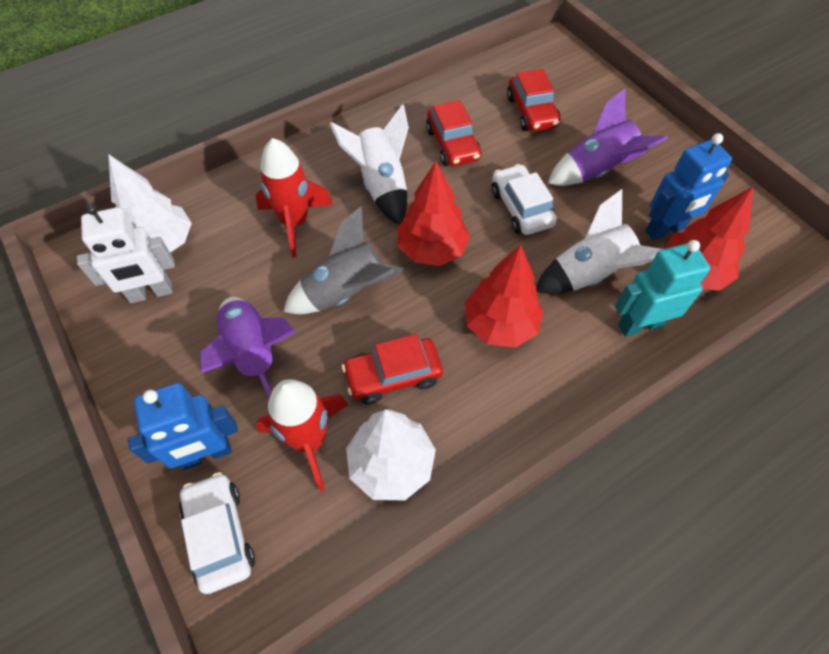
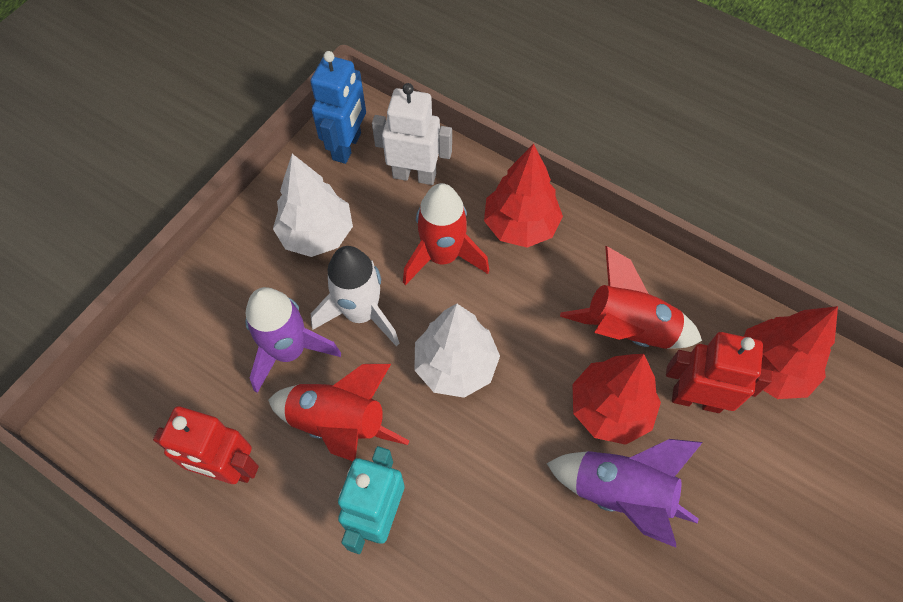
blue robot: [128,383,238,470] [645,133,732,241] = 2 -> [310,51,366,164] = 1
grey rocket: [283,206,404,314] = 1 -> none = 0
red car: [342,334,443,404] [426,100,481,167] [507,69,561,132] = 3 -> none = 0
red robot: none = 0 -> [153,406,259,484] [666,332,772,413] = 2
red rocket: [255,138,333,258] [256,379,348,491] = 2 -> [268,364,409,461] [403,183,489,285] [560,246,702,349] = 3
white car: [179,472,255,594] [491,164,557,235] = 2 -> none = 0
white rocket: [330,104,409,225] [536,189,662,294] = 2 -> [311,246,399,346] = 1

